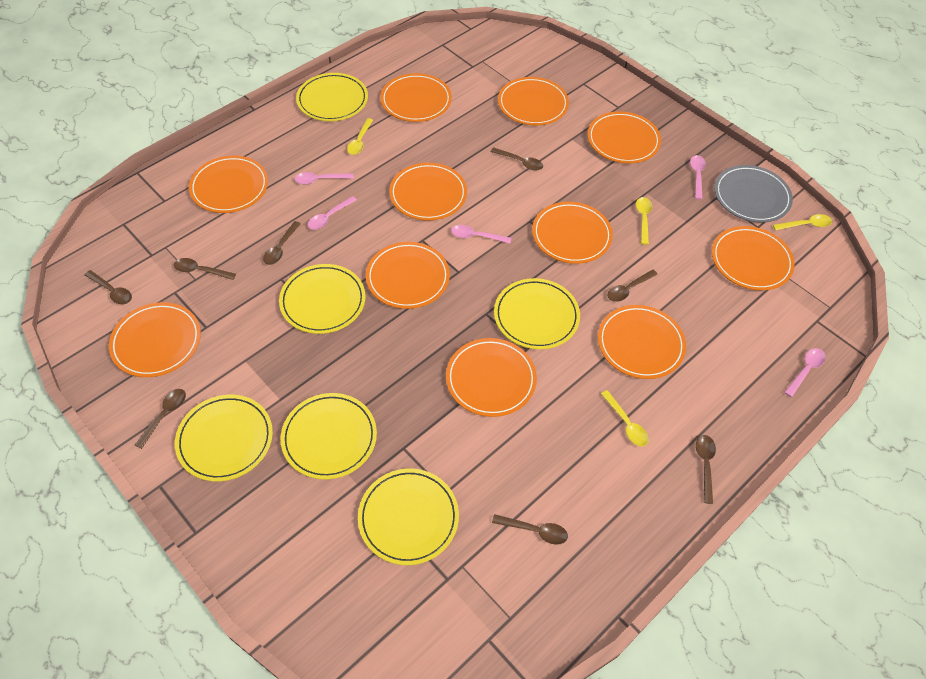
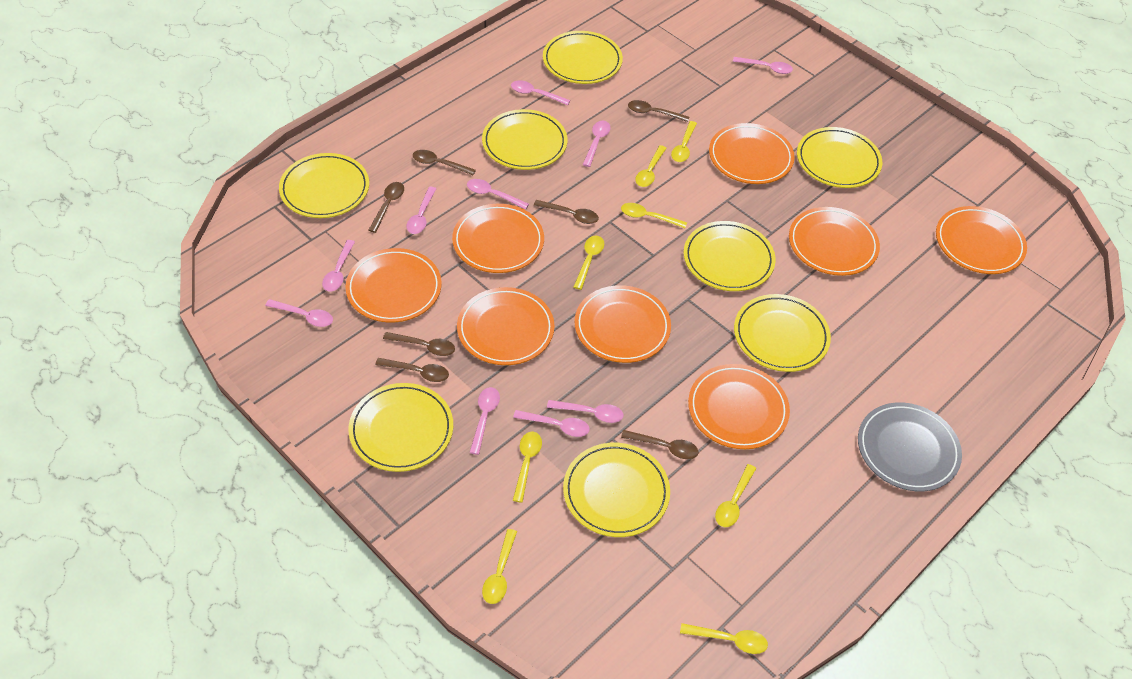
brown spoon: [85,270,132,304] [135,389,186,449] [174,258,236,280] [263,221,301,265] [490,147,543,171] [492,514,568,545] [607,270,658,302] [696,435,716,504] = 8 -> [369,182,404,233] [375,358,449,382] [383,332,455,356] [413,150,476,175] [534,200,599,224] [621,430,698,459] [628,100,689,122] = 7
orange plate: [109,302,201,377] [189,156,268,213] [366,242,450,309] [380,73,452,122] [389,163,467,221] [446,338,537,417] [498,77,569,125] [532,202,613,264] [588,111,661,163] [598,305,686,379] [712,226,795,290] = 11 -> [345,248,442,322] [452,204,544,273] [457,287,554,365] [575,285,671,363] [688,364,790,449] [709,123,795,184] [789,207,880,276] [936,206,1027,274] = 8
pink spoon: [295,172,354,184] [308,196,357,230] [451,225,511,243] [690,155,706,199] [784,348,826,397] = 5 -> [265,299,333,327] [322,240,355,292] [406,187,436,234] [467,179,529,209] [469,387,500,455] [511,80,570,105] [513,410,590,437] [547,400,624,423] [583,121,611,167] [733,57,793,74] = 10
yellow plate: [175,395,273,481] [279,264,366,334] [281,393,377,479] [296,73,368,121] [358,469,459,565] [494,278,580,349] = 6 -> [279,153,369,218] [348,383,453,472] [482,109,568,170] [543,31,623,84] [563,443,670,537] [684,221,776,291] [734,294,831,372] [797,127,882,188] = 8
yellow spoon: [347,118,373,155] [601,390,649,446] [636,197,652,245] [773,214,832,230] = 4 -> [482,529,517,604] [513,432,542,503] [574,236,604,290] [621,203,687,228] [635,145,666,187] [671,121,697,162] [680,623,768,654] [715,464,756,527] = 8

